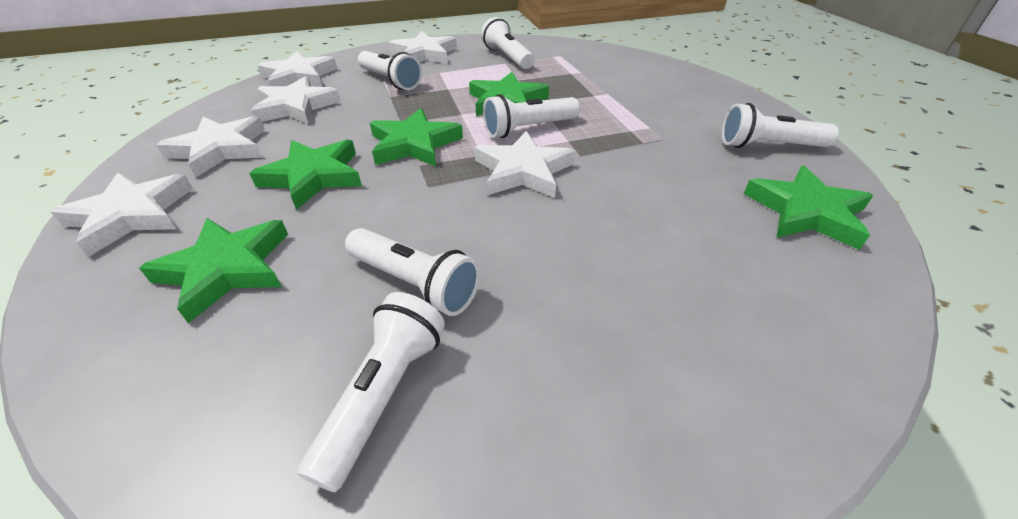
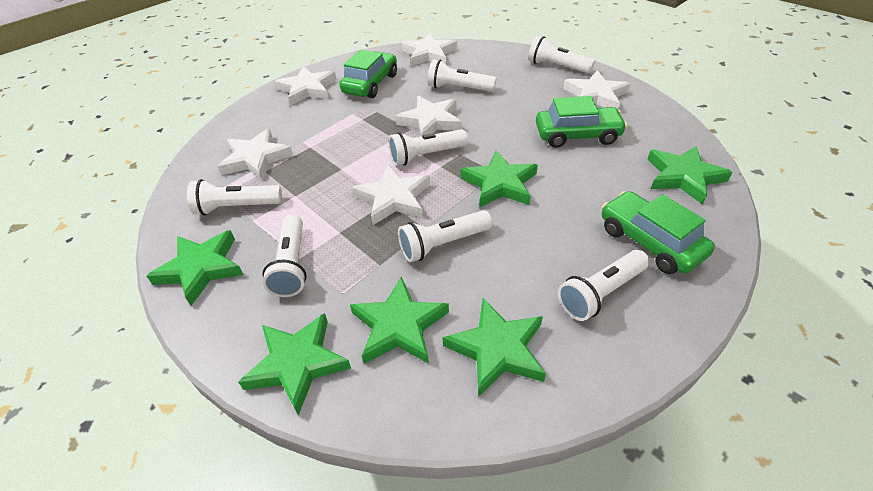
green car: none = 0 -> [339,50,397,98] [536,96,627,148] [602,191,715,274] = 3
green star: [139,218,288,323] [249,140,362,210] [370,108,463,167] [469,72,549,116] [744,166,873,250] = 5 -> [147,230,244,305] [238,313,351,416] [350,276,449,364] [443,298,546,397] [461,150,538,208] [647,146,733,205] = 6
white flashlight: [297,292,445,492] [345,228,480,316] [358,51,422,90] [481,17,534,69] [483,94,580,138] [722,103,839,148] = 6 -> [187,179,282,215] [262,214,307,297] [388,129,468,166] [398,210,492,262] [428,59,496,92] [528,36,595,73] [558,250,649,321] = 7

